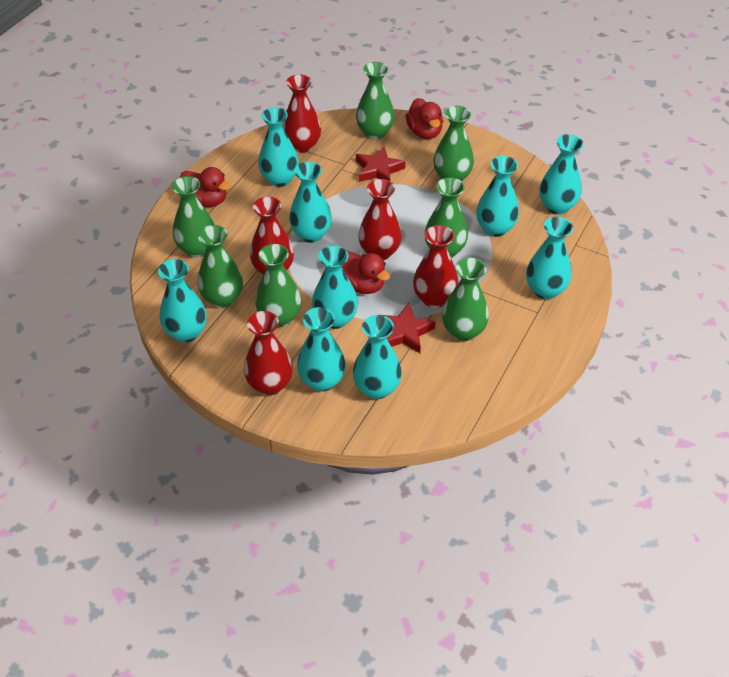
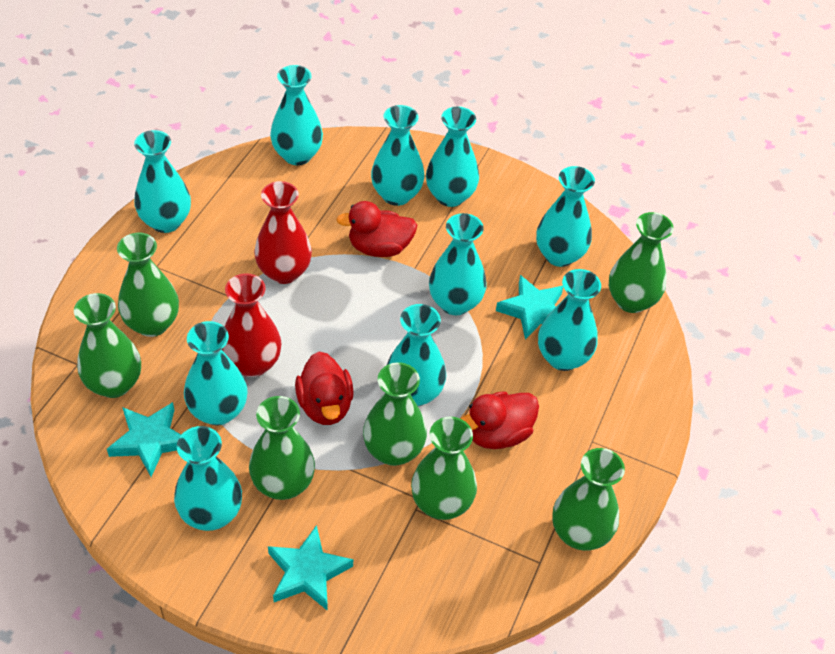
red star: [356,147,406,182] [383,303,436,353] = 2 -> none = 0
red vase: [244,311,293,395] [250,197,294,274] [282,74,321,153] [358,179,402,260] [413,225,459,308] = 5 -> [222,273,282,377] [254,181,312,284] = 2
turquoise star: none = 0 -> [107,402,181,477] [268,525,353,611] [496,275,563,340] = 3
turquoise vase: [158,259,207,342] [258,107,299,187] [289,162,332,243] [297,307,346,392] [312,246,358,329] [353,315,402,399] [476,156,519,237] [526,217,573,299] [539,134,584,215] = 9 -> [134,130,191,233] [174,426,242,531] [184,321,248,426] [270,65,323,165] [371,105,425,206] [387,304,446,407] [426,107,479,207] [429,213,486,315] [536,166,595,267] [538,269,601,371] = 10

